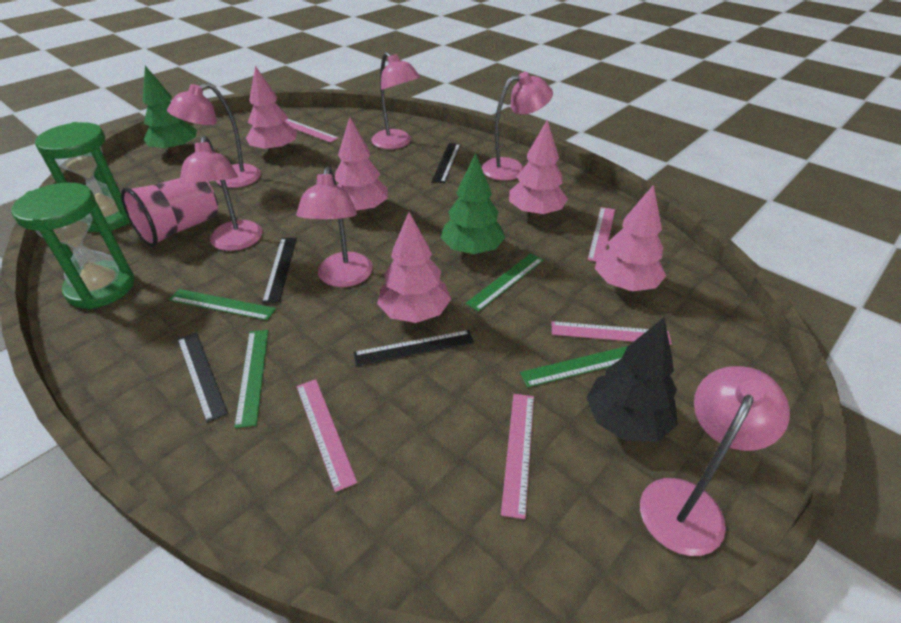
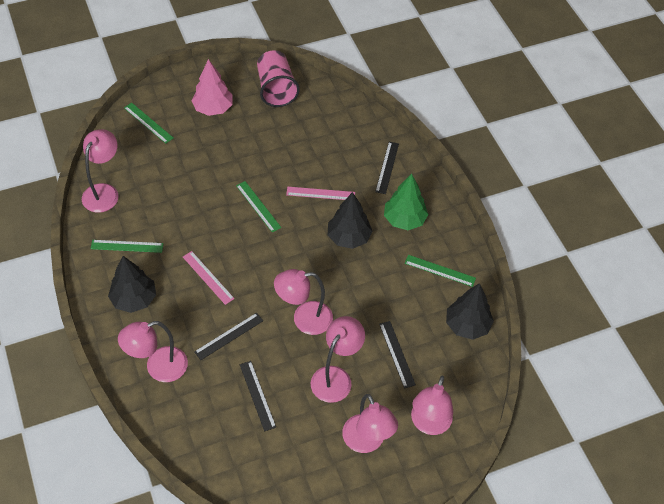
black tree: [586,318,678,442] = 1 -> [108,256,156,313] [328,192,372,249] [446,283,494,340] = 3
green hourglass: [11,182,135,309] [35,122,130,232] = 2 -> none = 0
green tree: [143,66,197,153] [441,153,505,254] = 2 -> [384,174,429,230] = 1
pink ruler: [285,119,339,143] [296,379,357,492] [501,394,534,519] [552,321,672,345] [588,207,615,262] = 5 -> [183,251,235,305] [286,187,355,200] = 2
pink tree: [246,66,297,154] [335,117,388,213] [377,212,451,323] [509,120,568,217] [595,184,666,291] = 5 -> [191,59,233,116] = 1

